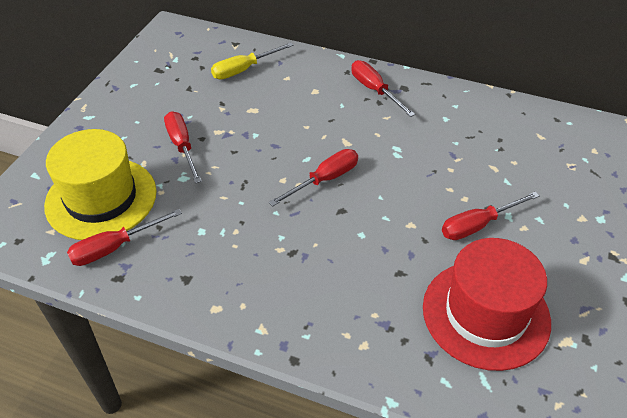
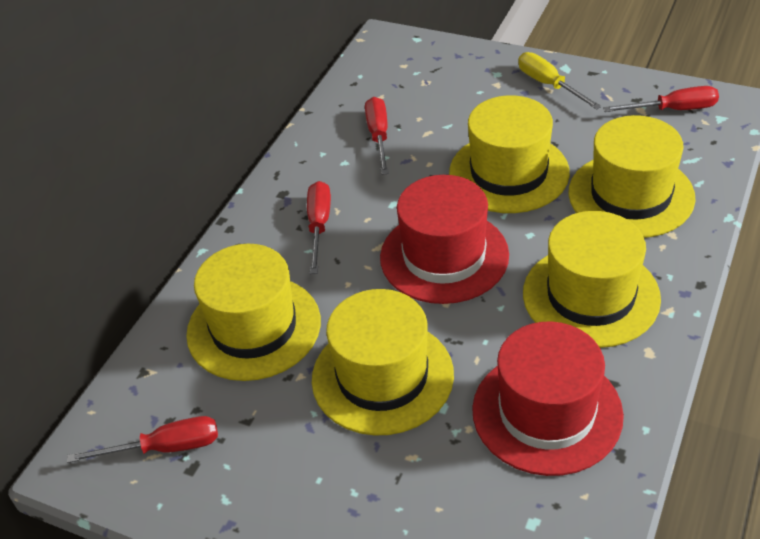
red hat: [423,238,551,371] = 1 -> [380,175,509,304] [472,321,624,476] = 2
red screwdriver: [67,209,182,266] [164,111,202,183] [269,149,358,206] [352,60,415,117] [442,192,540,240] = 5 -> [67,416,218,463] [307,181,331,274] [365,97,389,175] [603,86,719,112] = 4
yellow hat: [44,129,157,240] = 1 -> [186,244,321,381] [312,289,454,436] [449,95,570,213] [523,211,661,348] [568,115,696,238] = 5

